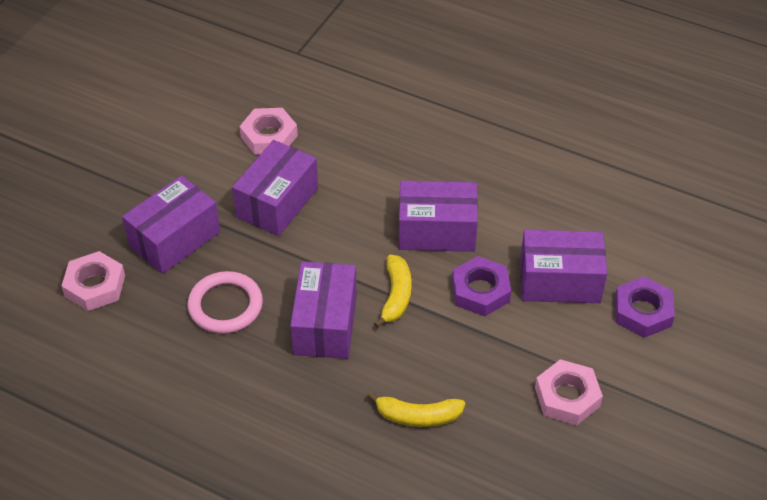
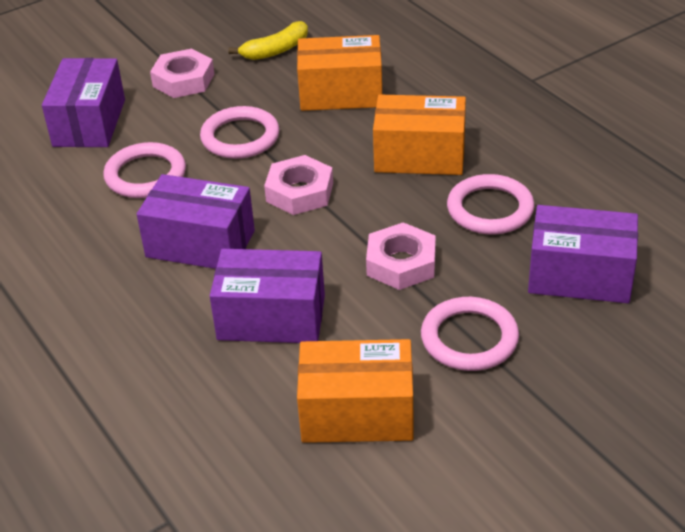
orange box: none = 0 -> [297,35,382,111] [297,339,413,443] [373,94,466,175] = 3
pink ring: [188,271,263,334] = 1 -> [103,142,186,198] [200,106,280,159] [421,297,519,371] [447,174,535,234] = 4
purple box: [122,175,220,274] [232,140,318,236] [290,261,357,359] [399,181,478,252] [520,230,607,303] = 5 -> [42,58,125,147] [137,174,255,269] [210,249,325,343] [528,205,638,303] = 4
purple nut: [452,256,511,316] [615,276,675,338] = 2 -> none = 0
yellow banana: [367,391,465,427] [374,255,412,328] = 2 -> [228,21,308,60] = 1

